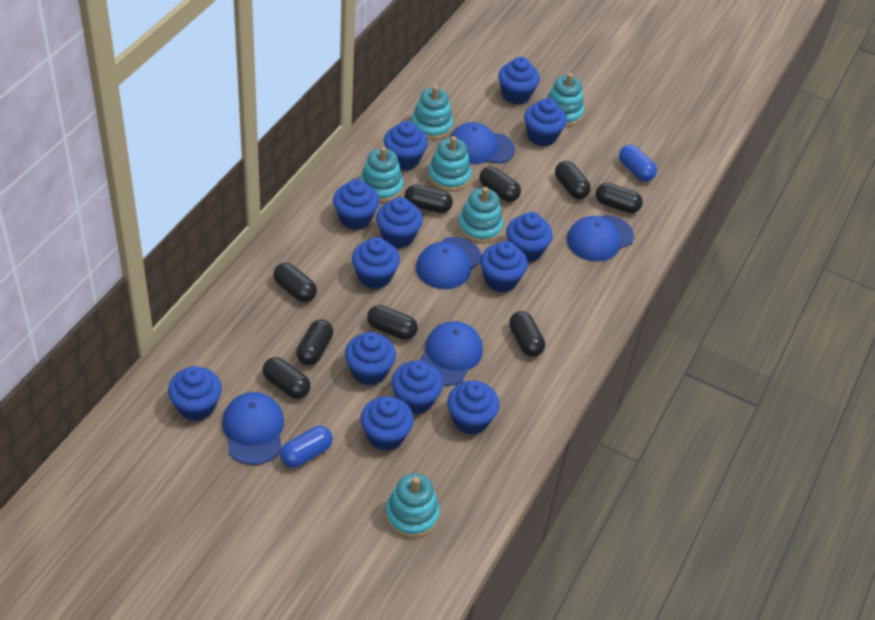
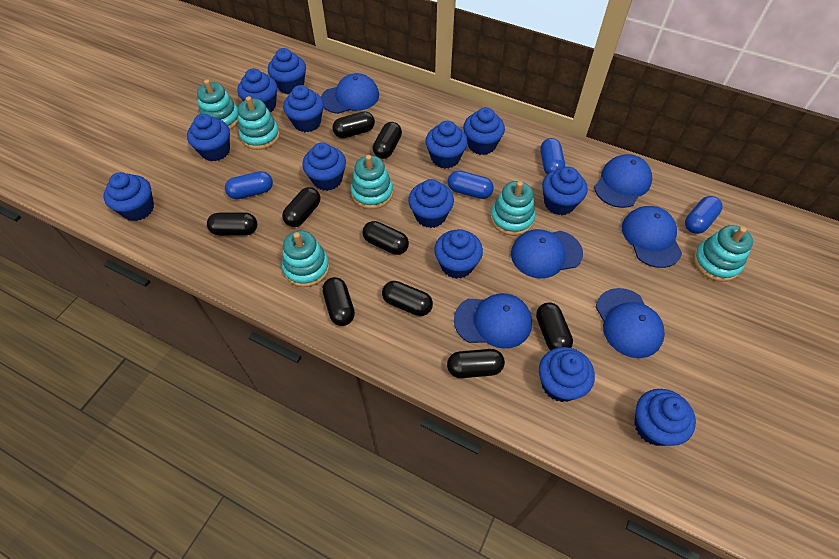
blue cap: [222,392,284,465] [416,237,482,289] [420,321,483,386] [449,122,515,164] [567,215,634,262] = 5 -> [321,73,379,114] [454,293,532,349] [511,229,583,279] [594,154,652,208] [596,288,665,358] [622,206,682,268] = 6
blue capsule: [280,426,333,468] [619,145,657,182] = 2 -> [225,171,273,199] [448,171,494,199] [540,138,565,175] [685,196,723,234] = 4

